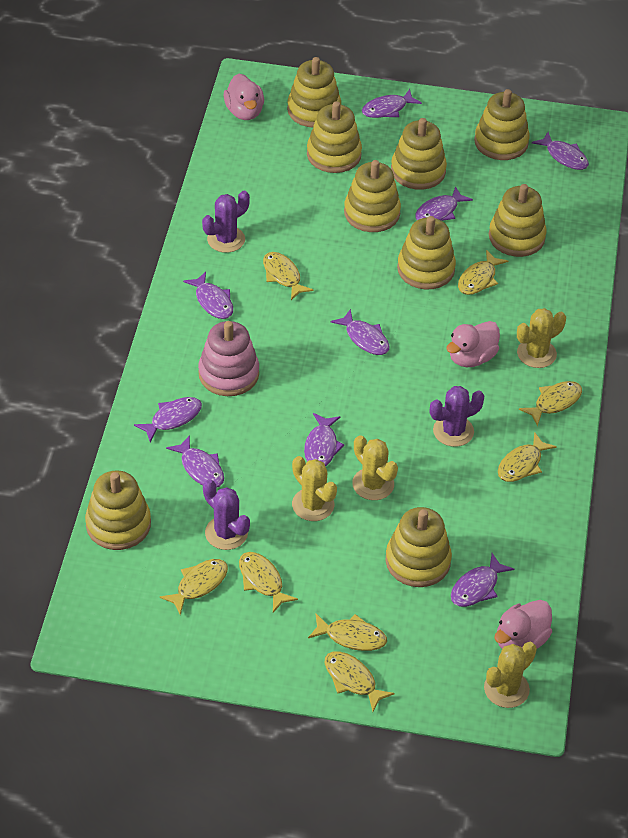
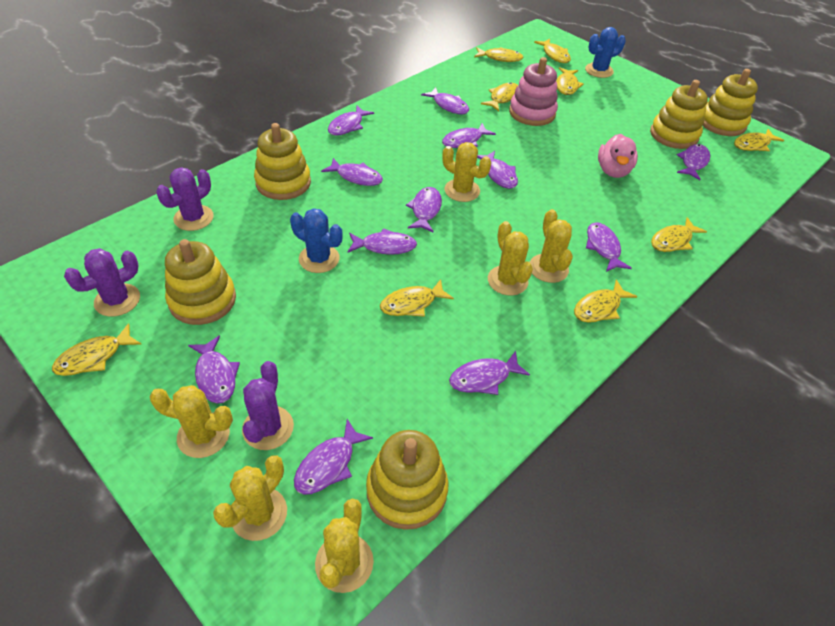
blue cactus: none = 0 -> [290,208,342,273] [585,27,626,78] = 2
pink duck: [224,74,264,120] [446,321,500,367] [494,600,552,649] = 3 -> [598,134,638,178] = 1
purple fish: [134,397,202,443] [166,435,224,488] [183,272,233,319] [304,413,344,466] [331,309,390,355] [362,89,422,118] [415,186,473,221] [451,553,514,607] [532,132,589,170] = 9 -> [188,336,240,404] [294,419,373,495] [321,158,383,186] [328,106,374,136] [348,228,417,255] [406,187,442,232] [421,87,469,114] [442,123,496,148] [449,351,530,395] [477,151,518,189] [586,222,632,272] [677,144,710,180] = 12
yellow cactus: [292,456,337,521] [352,435,398,500] [484,642,537,708] [517,308,566,368] = 4 -> [150,385,233,458] [213,456,287,541] [315,499,374,593] [443,142,491,202] [488,221,533,296] [530,209,573,283] = 6
yellow fish: [160,559,228,615] [239,552,298,613] [263,252,314,300] [308,614,387,651] [325,651,395,712] [458,250,508,295] [498,432,557,482] [519,381,582,426] = 8 -> [52,323,141,376] [380,279,454,317] [474,47,524,62] [481,82,518,111] [534,39,571,63] [556,67,584,95] [574,279,637,323] [651,217,707,252] [734,129,784,151] = 9
yellow stacking toy: [85,470,151,550] [287,57,341,128] [307,101,362,173] [344,160,401,232] [385,507,452,587] [391,118,447,190] [397,216,456,289] [474,89,530,160] [489,184,547,257] = 9 -> [165,239,236,325] [254,123,311,200] [366,430,449,530] [650,80,708,149] [703,69,758,136] = 5

